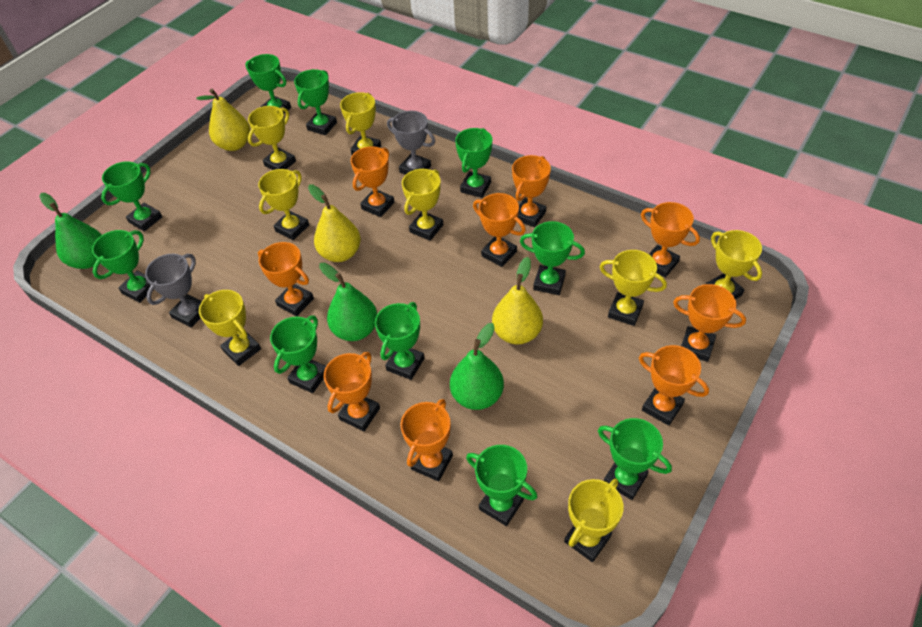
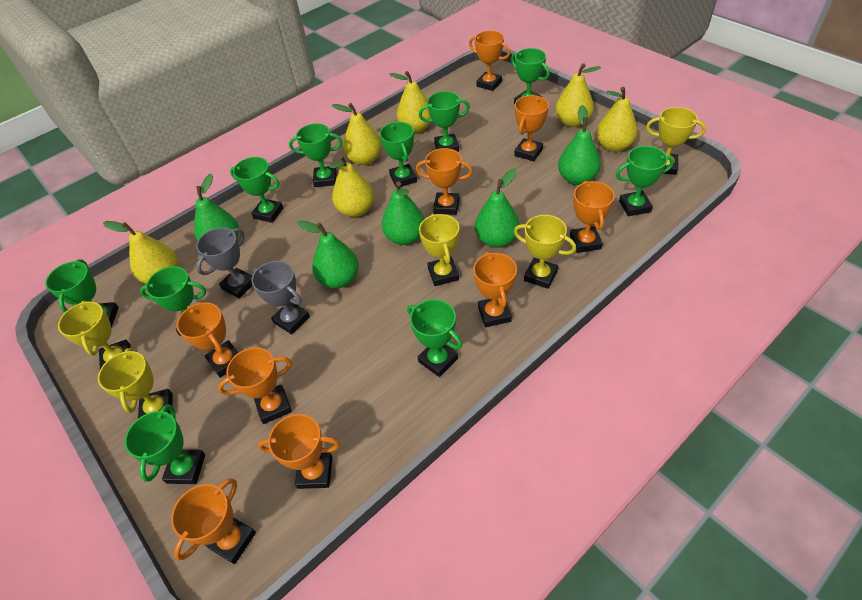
green pear: [39,193,102,269] [319,263,377,341] [450,323,504,410] = 3 -> [194,173,239,241] [297,221,359,288] [382,182,425,245] [475,169,520,248] [558,105,601,185] = 5
yellow pear: [196,89,250,151] [308,185,361,262] [492,257,543,344] = 3 -> [103,221,178,284] [329,155,374,217] [332,103,382,165] [389,71,432,133] [555,63,601,127] [596,87,638,152] = 6
yellow trophy: [199,290,261,366] [248,106,296,170] [258,169,309,240] [340,92,381,155] [402,169,443,241] [564,479,623,562] [600,250,667,326] [705,230,762,299] = 8 -> [58,301,131,369] [98,348,173,418] [419,214,459,286] [514,215,576,289] [646,107,706,175] = 5

